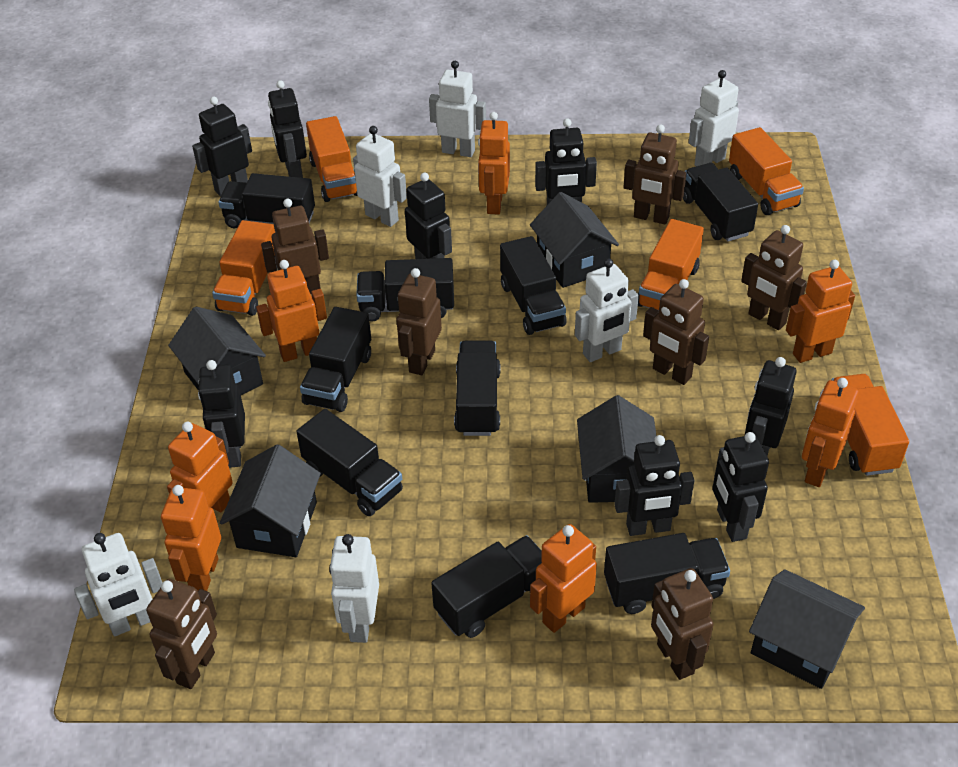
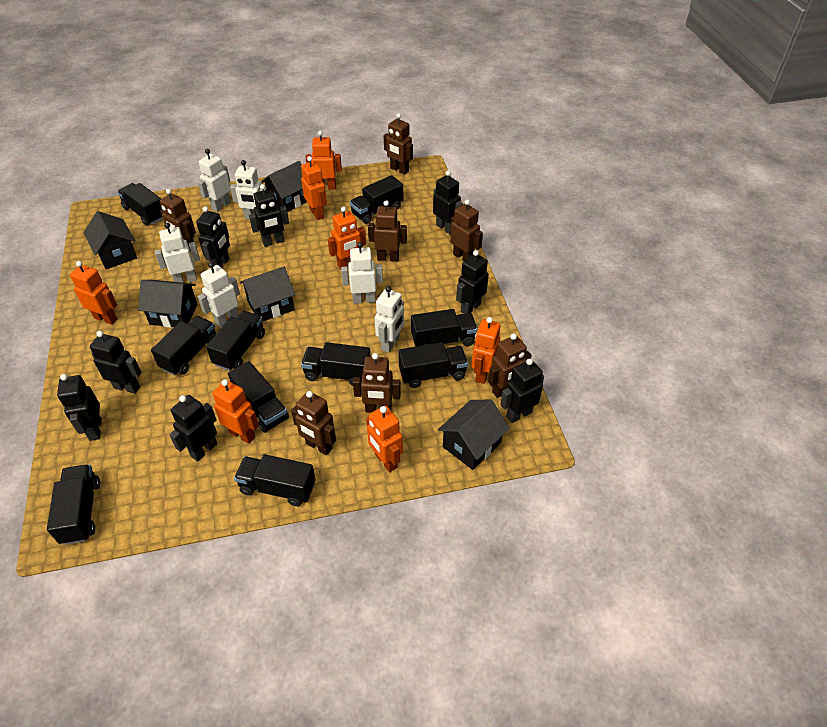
black truck: [218,173,315,228] [296,409,403,516] [300,307,371,412] [356,258,454,322] [431,535,542,638] [454,340,501,436] [500,236,567,335] [604,533,730,614] [683,163,758,242] = 9 -> [47,464,100,545] [117,183,163,226] [151,316,216,376] [206,311,265,371] [228,361,289,433] [234,454,316,506] [301,342,371,386] [350,175,403,224] [398,342,468,388] [411,309,478,347] = 10
orange truck: [212,220,278,316] [306,116,358,202] [638,219,704,310] [729,127,804,215] [831,374,909,476] = 5 -> none = 0

